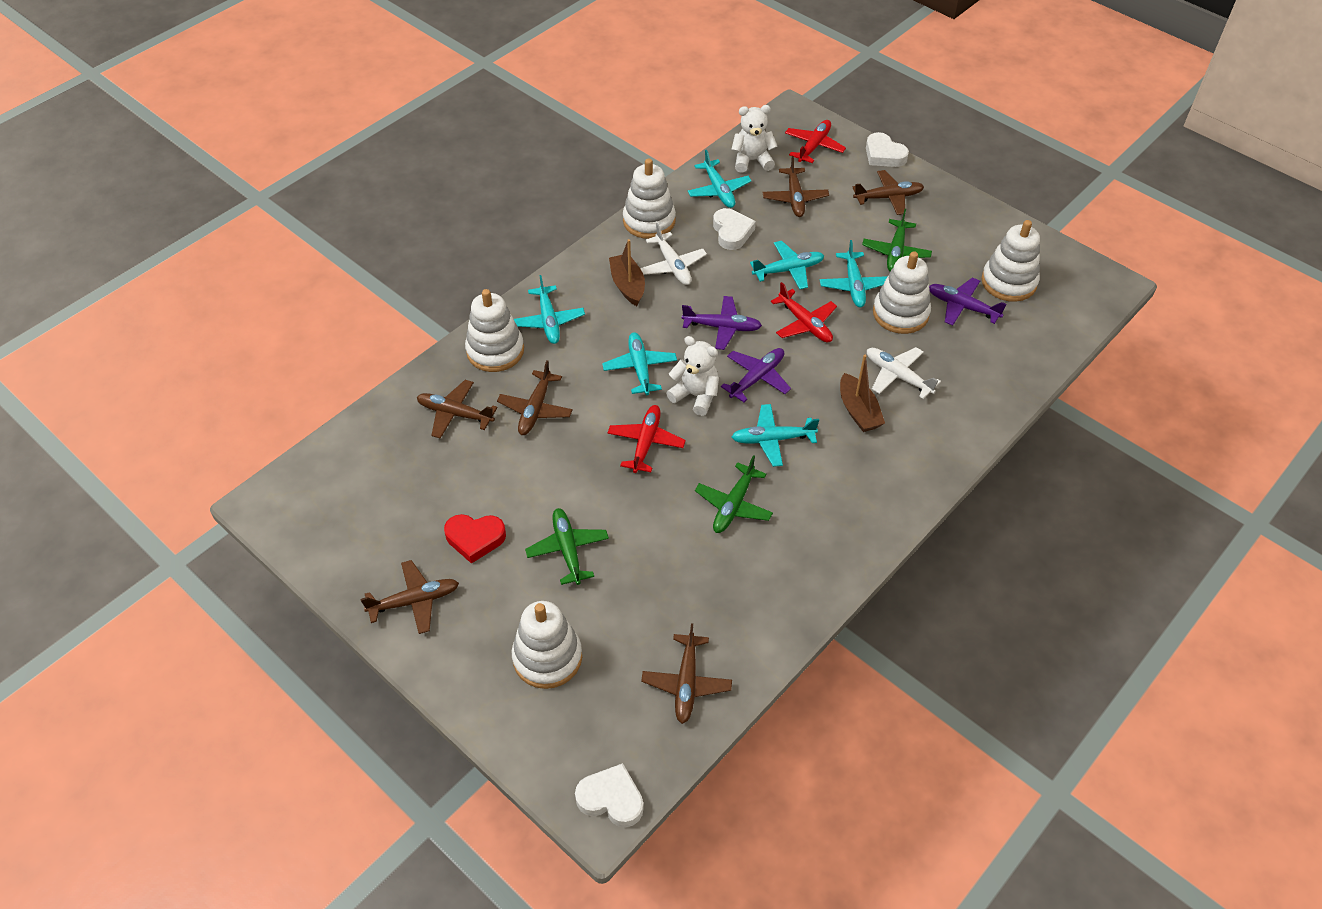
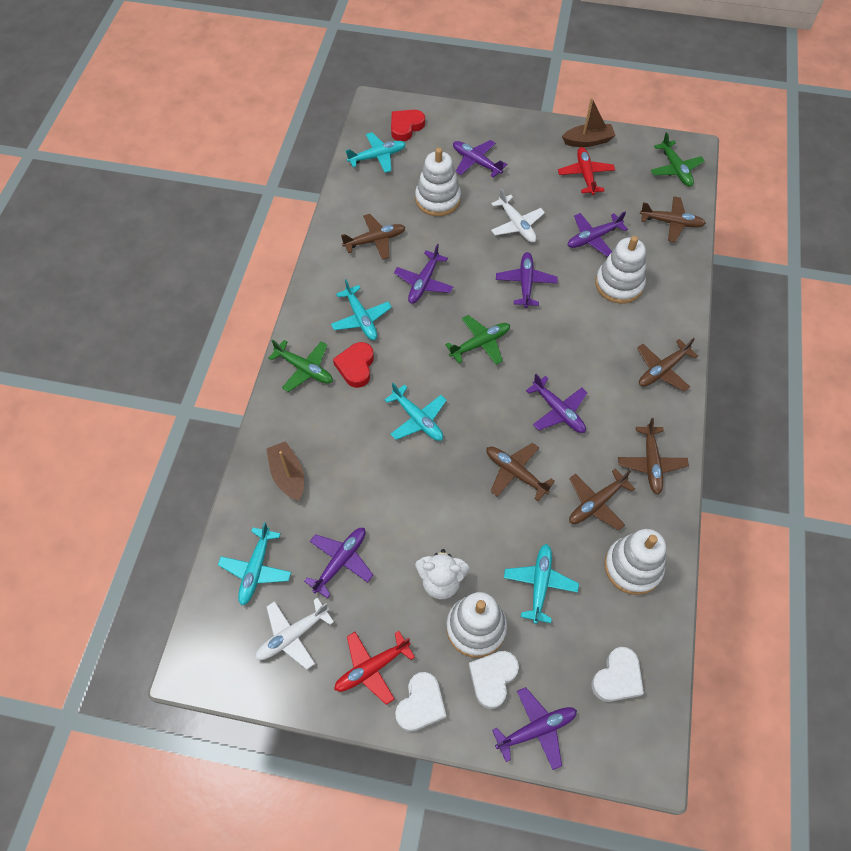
purple plane: [682,296,762,350] [721,348,791,402] [929,278,1007,326] = 3 -> [304,528,373,598] [394,244,453,304] [453,140,507,178] [492,687,577,770] [496,252,558,308] [526,374,587,433] [568,211,628,257] = 7
red heart: [444,514,506,564] = 1 -> [333,342,374,388] [391,110,425,141] = 2
red plane: [608,405,686,473] [771,282,837,342] [785,120,846,163] = 3 -> [334,631,415,705] [558,147,615,195] = 2
turquoise plane: [514,275,585,344] [602,332,677,395] [688,150,752,208] [732,404,819,467] [750,241,824,289] [820,240,888,308] = 6 -> [218,522,291,605] [331,279,392,340] [346,132,406,173] [385,383,447,441] [504,544,579,624] = 5
white stacking toy: [465,289,524,372] [512,601,582,689] [623,158,676,239] [873,251,931,334] [981,220,1040,302] = 5 -> [415,148,461,216] [446,592,507,658] [595,236,646,304] [604,529,666,595] = 4
white teddy bear: [666,336,719,416] [731,105,777,173] = 2 -> [415,549,469,599] = 1

